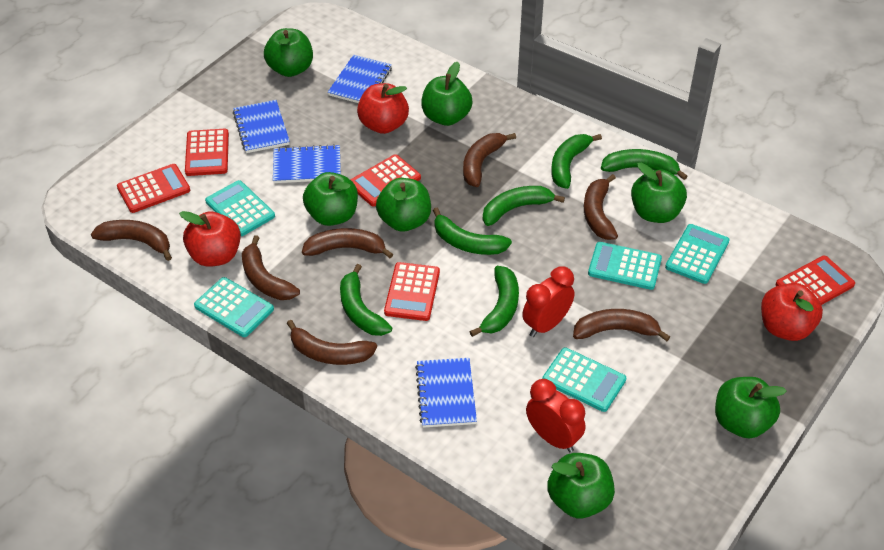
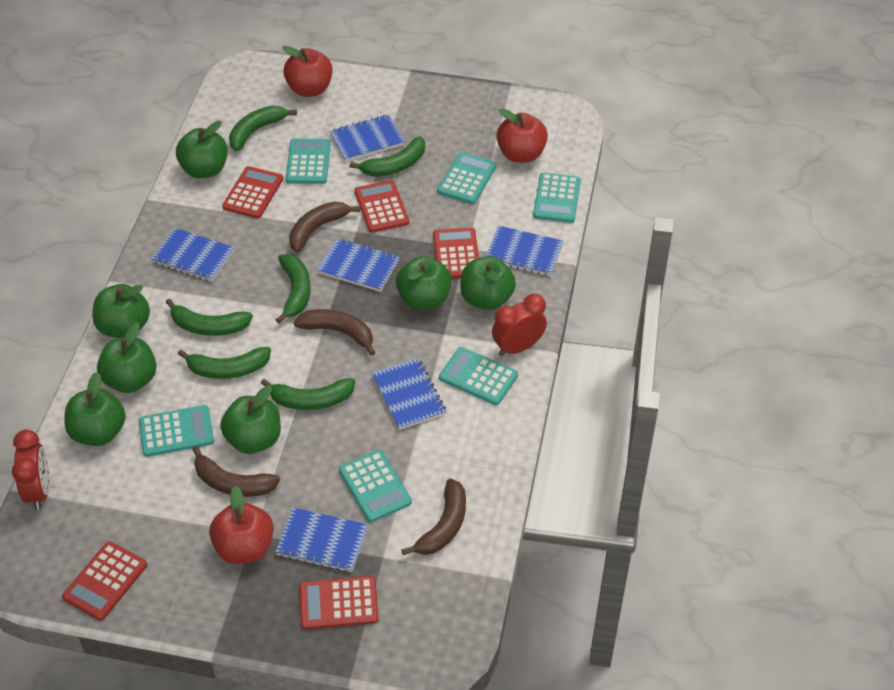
blue notebook: [233,100,290,153] [273,144,341,183] [328,55,392,103] [415,358,477,428] = 4 -> [152,228,234,282] [275,508,368,572] [318,238,399,292] [330,115,405,162] [372,358,446,430] [486,226,564,276] = 6
brown banana: [91,220,172,261] [242,235,300,300] [287,320,377,365] [302,228,393,258] [463,133,516,187] [573,309,670,341] [584,174,618,240] = 7 -> [193,446,280,497] [289,201,360,252] [294,309,376,356] [401,479,466,555] = 4
turquoise calculator: [194,277,274,337] [205,180,275,236] [542,347,626,412] [588,242,662,290] [665,224,730,284] = 5 -> [139,405,214,457] [286,138,331,184] [339,450,412,522] [437,152,497,204] [439,347,518,405] [533,173,581,223] = 6

